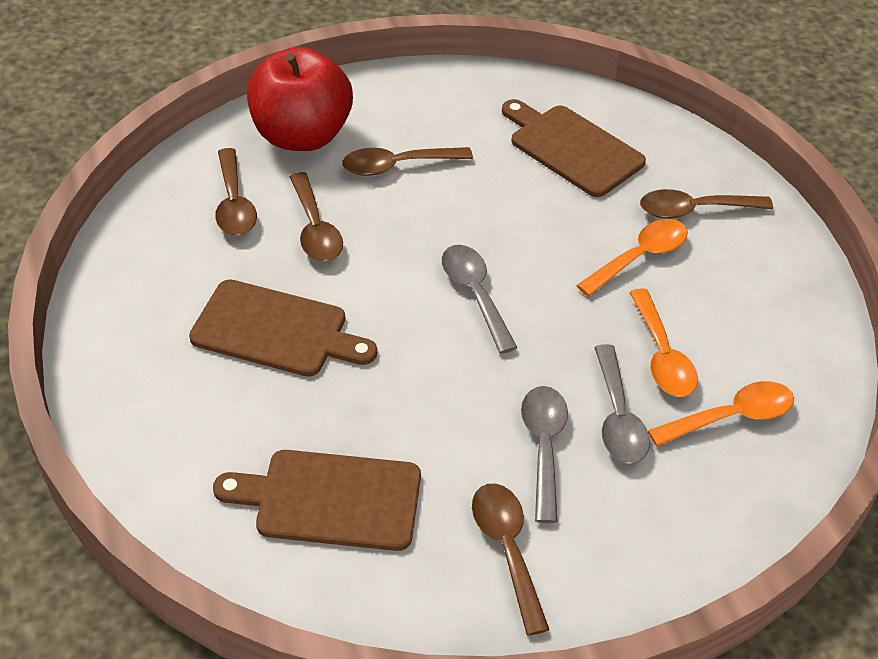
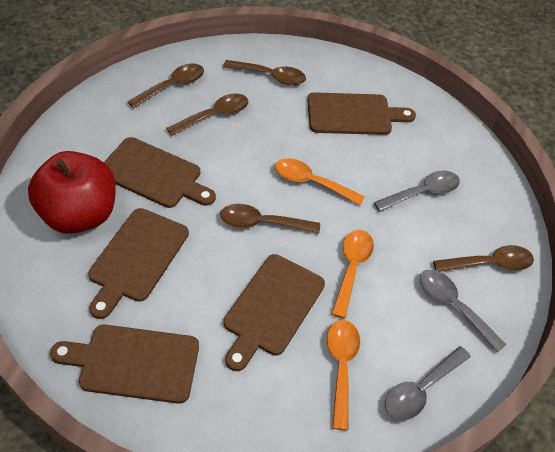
brown cutting board: [189,279,377,377] [213,450,421,551] [502,99,646,197] = 3 -> [50,325,199,404] [88,208,189,319] [104,137,216,208] [224,254,325,371] [307,92,416,135] = 5

